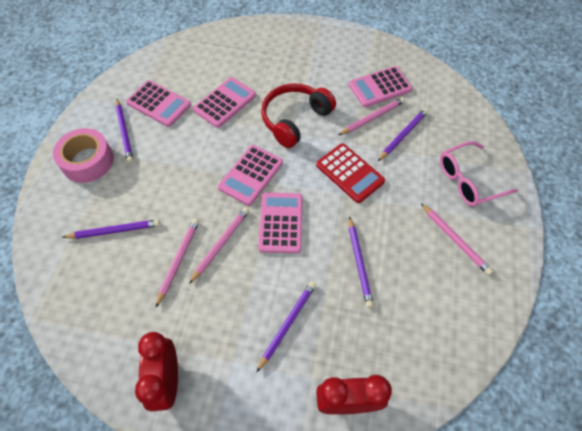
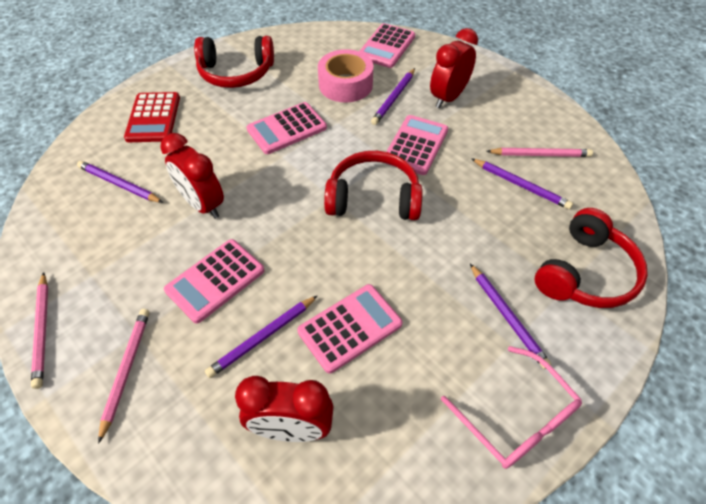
pink pencil: [156,219,199,307] [189,207,249,284] [339,97,405,135] [421,203,493,275] = 4 -> [31,272,48,389] [98,309,150,444] [486,148,593,157] = 3
red clock: [135,332,178,411] [316,375,392,415] = 2 -> [160,133,224,219] [235,376,334,442] [430,28,478,108] = 3
red headphones: [261,83,336,148] = 1 -> [194,36,274,88] [324,151,423,220] [535,208,648,308] = 3

